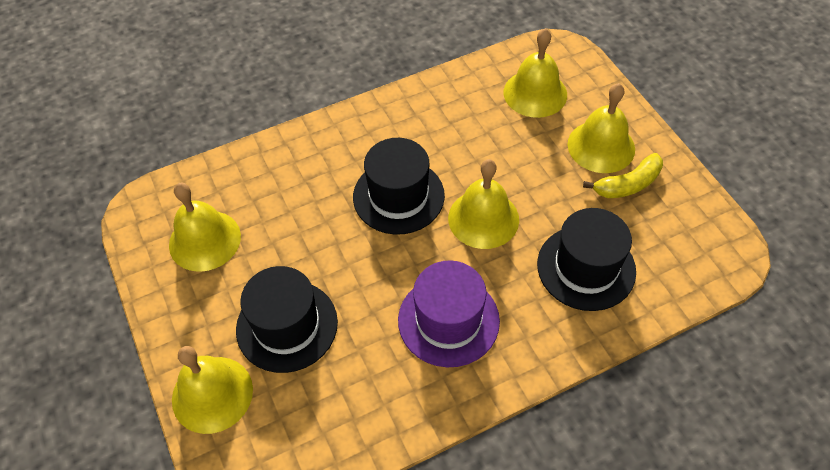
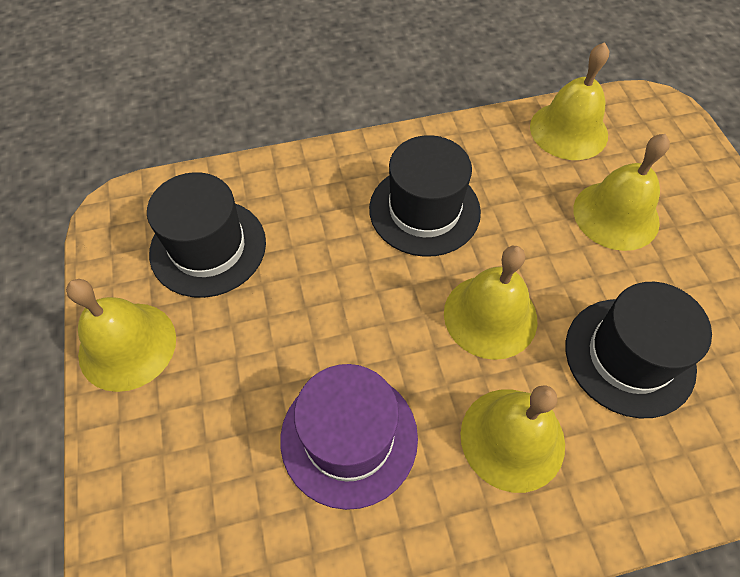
yellow banana: [583,153,663,198] = 1 -> none = 0

